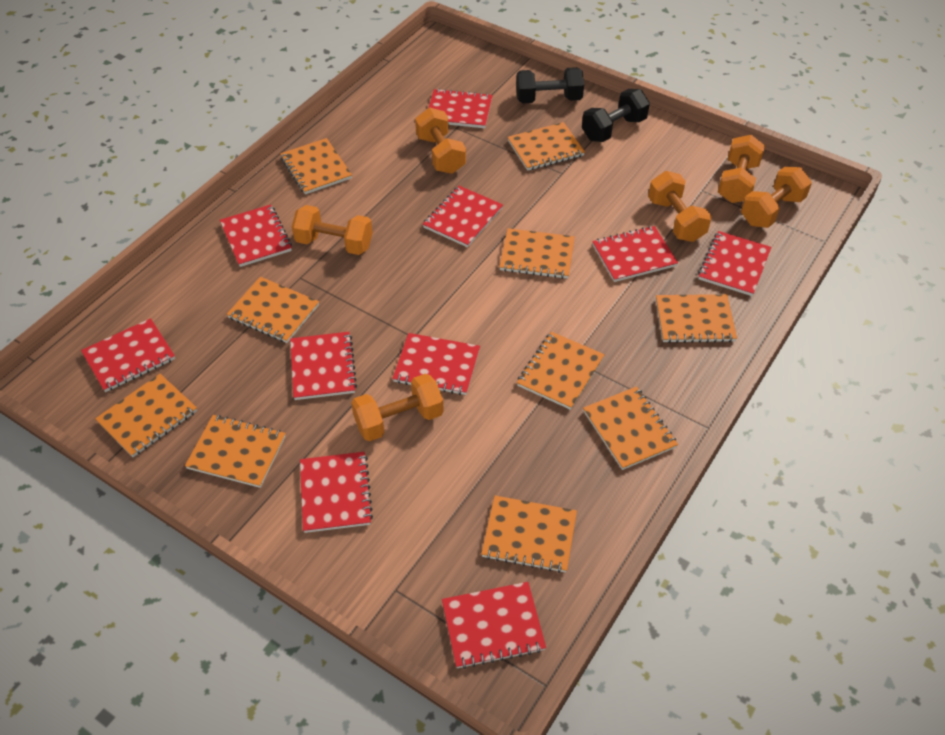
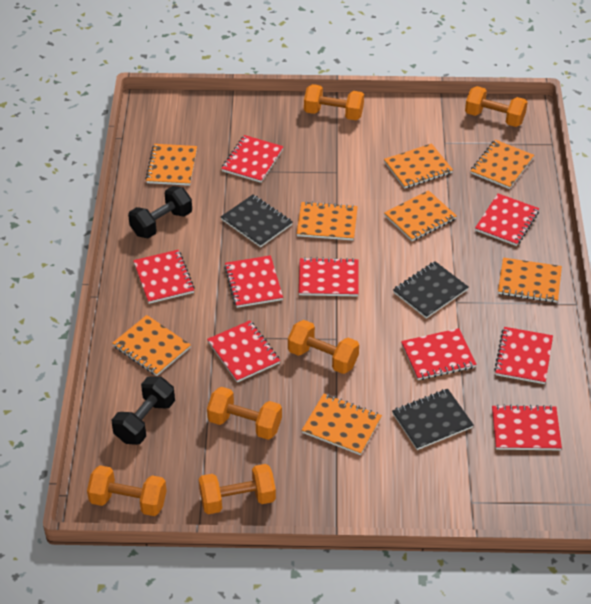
black notebook: none = 0 -> [221,195,293,248] [392,389,474,450] [393,261,469,319] = 3
orange notebook: [95,374,197,457] [185,415,286,488] [227,277,319,343] [280,138,352,194] [481,496,577,573] [499,228,575,279] [508,122,585,171] [517,332,605,410] [583,386,678,470] [656,294,737,343] = 10 -> [112,315,191,376] [145,144,197,186] [297,201,358,241] [302,394,382,455] [384,143,453,189] [384,190,457,241] [470,140,534,189] [498,258,562,303] = 8
red notebook: [81,318,175,392] [220,205,292,267] [290,332,357,400] [300,452,373,533] [392,333,480,395] [423,186,503,247] [429,89,493,128] [442,582,546,669] [592,226,678,282] [698,231,771,296] = 10 -> [133,250,195,304] [207,320,280,382] [221,135,284,183] [224,255,283,308] [299,257,358,296] [401,328,477,380] [475,193,539,246] [492,404,562,450] [494,327,553,384] = 9

